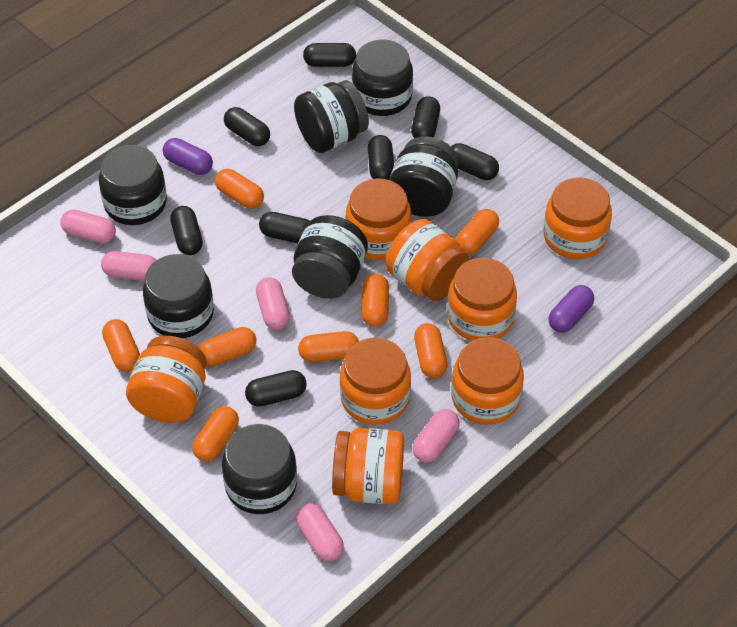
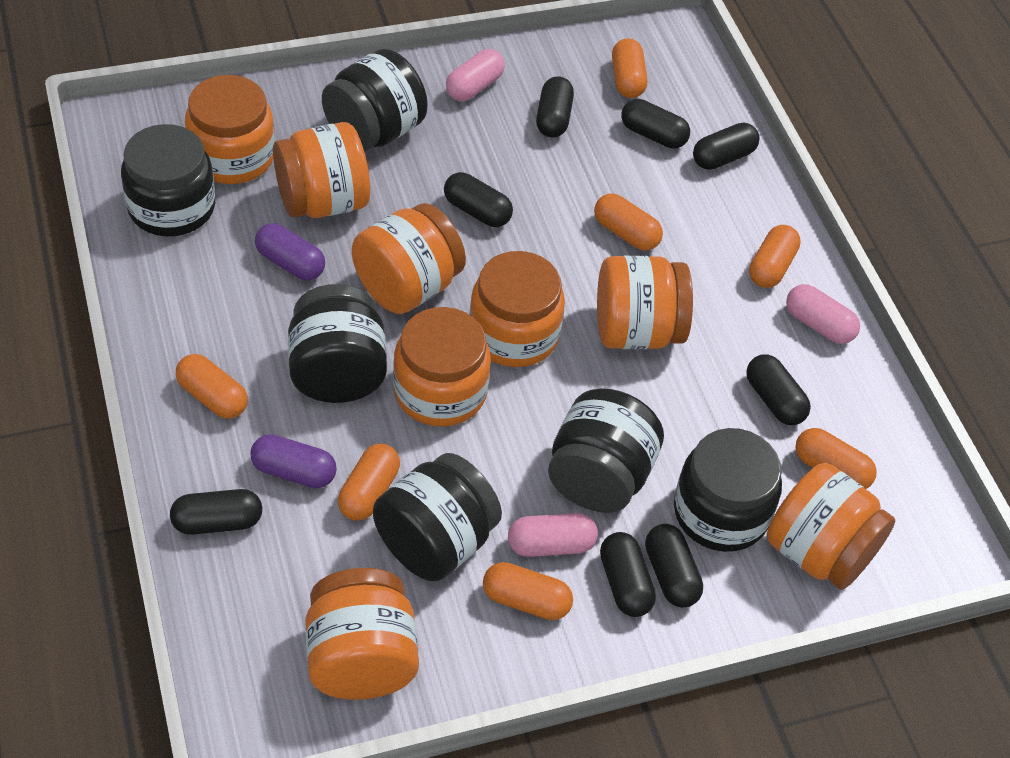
black jar: [99,145,167,225] [143,254,214,338] [222,424,297,514] [292,215,368,299] [294,80,369,153] [352,39,413,116] [390,136,458,217] = 7 -> [121,124,215,237] [288,284,387,403] [322,49,428,151] [373,453,502,581] [548,389,664,513] [674,428,782,552] = 6
orange capsule: [102,319,140,372] [192,406,239,461] [199,327,256,366] [215,169,264,209] [298,331,359,362] [361,274,389,327] [414,323,447,378] [456,209,499,255] = 8 -> [176,354,248,419] [338,444,400,521] [483,562,573,620] [594,193,663,251] [612,38,647,98] [749,225,801,288] [796,428,877,489] = 7
pink capsule: [60,210,116,243] [101,251,157,281] [256,277,290,330] [296,503,344,561] [412,409,460,462] = 5 -> [446,49,505,101] [508,513,598,557] [786,284,860,344] = 3

